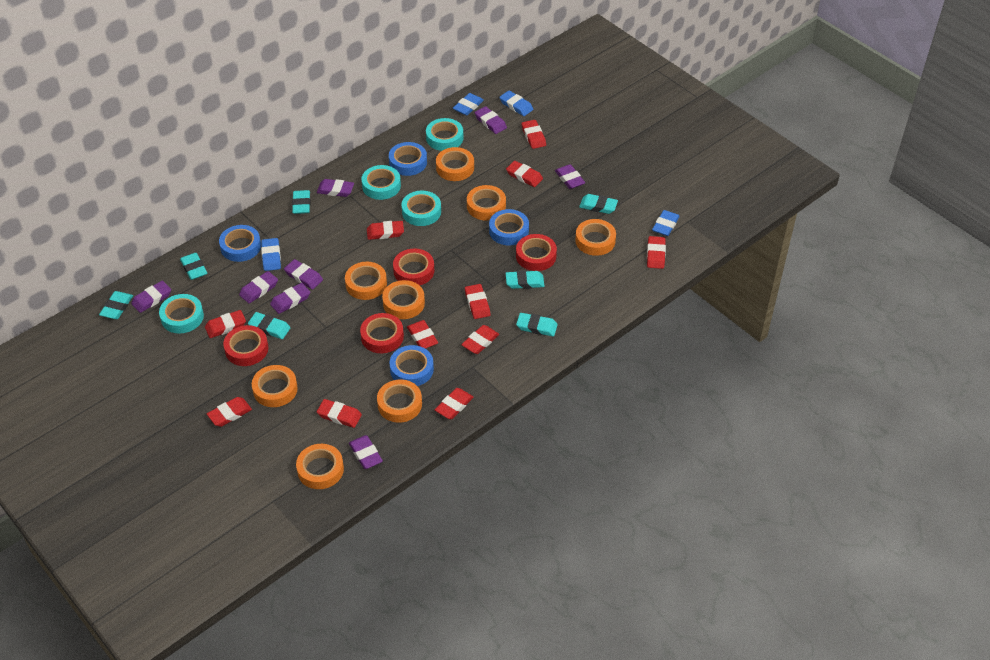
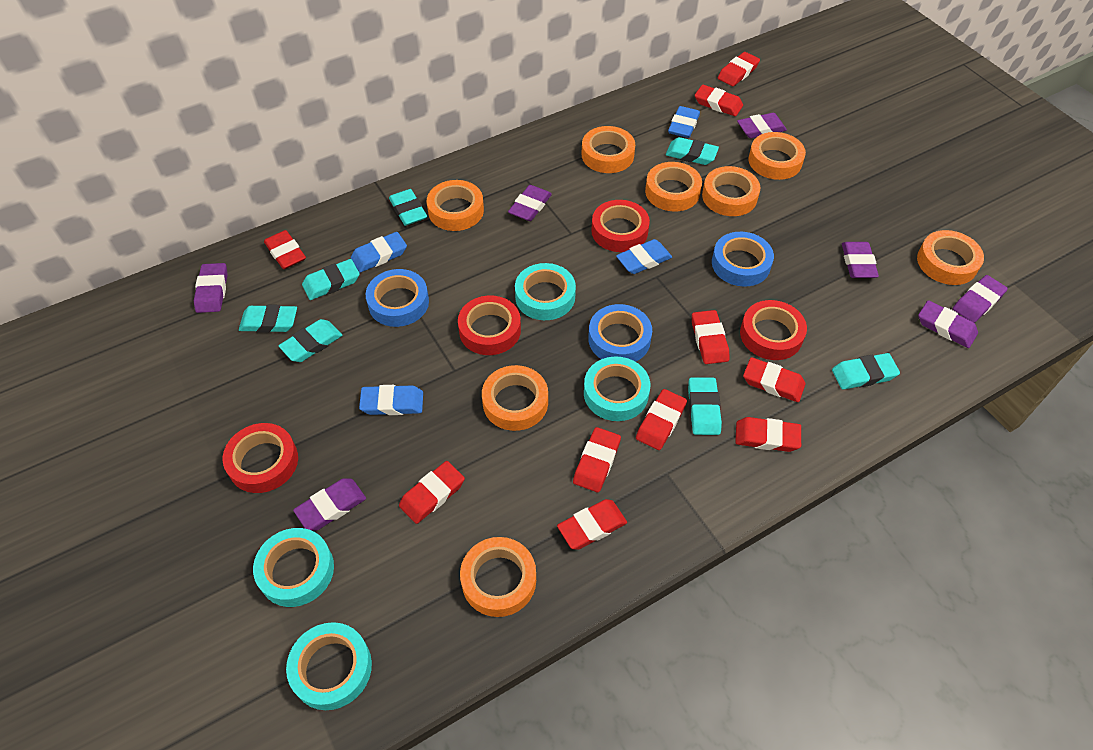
blue tape: [219,225,261,262] [389,142,427,176] [389,345,434,386] [489,209,529,245] = 4 -> [366,269,429,327] [588,304,652,362] [712,232,774,287] = 3
purple eraser: [131,281,171,313] [239,271,278,304] [270,283,310,314] [284,259,323,289] [317,179,354,197] [349,435,383,469] [475,106,507,134] [555,164,585,189] = 8 -> [194,263,228,313] [293,478,366,531] [508,185,552,221] [737,113,787,138] [842,242,879,278] [918,300,978,348] [953,275,1008,323] = 7
red eraser: [205,310,246,338] [207,397,252,427] [317,399,362,428] [367,221,404,240] [407,320,438,349] [435,388,474,419] [461,325,499,354] [465,284,491,319] [506,161,543,187] [522,120,546,149] [647,236,666,269] = 11 -> [264,230,306,269] [399,461,465,524] [557,499,627,549] [573,427,621,492] [636,389,687,450] [692,310,729,364] [695,85,743,116] [718,52,760,86] [735,417,801,452] [743,357,806,402] = 10

